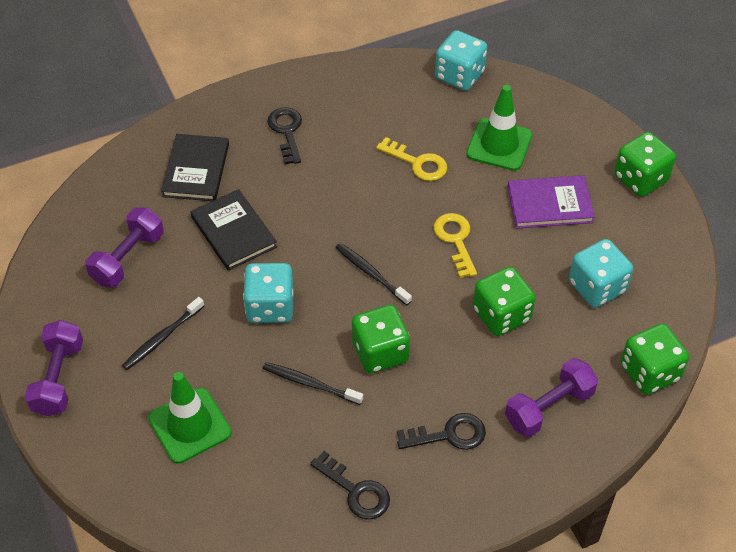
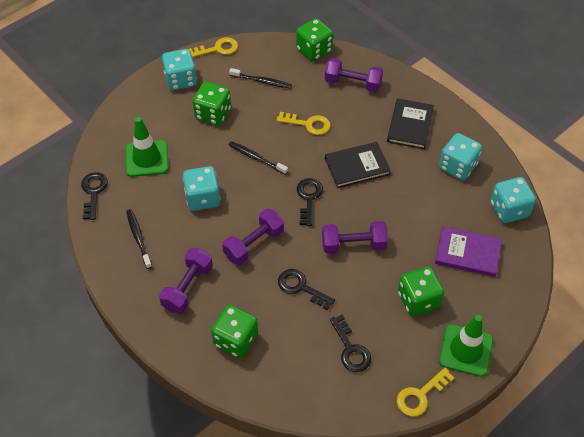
black key: [267,107,302,164] [310,451,390,519] [397,413,486,450] = 3 -> [81,172,108,220] [278,269,335,310] [297,178,323,226] [330,315,371,372] = 4
purple dumbbell: [25,320,83,416] [85,207,164,287] [505,358,598,437] = 3 -> [159,248,213,314] [222,209,284,265] [322,221,388,254] [325,58,383,92] = 4
turquoise dice: [243,263,294,323] [435,30,487,91] [569,239,633,308] = 3 -> [162,49,197,90] [183,166,220,211] [439,133,482,180] [490,177,536,223] = 4
yellow key: [376,137,447,181] [434,213,477,278] = 2 -> [189,37,238,57] [276,112,330,135] [397,368,454,417] = 3

